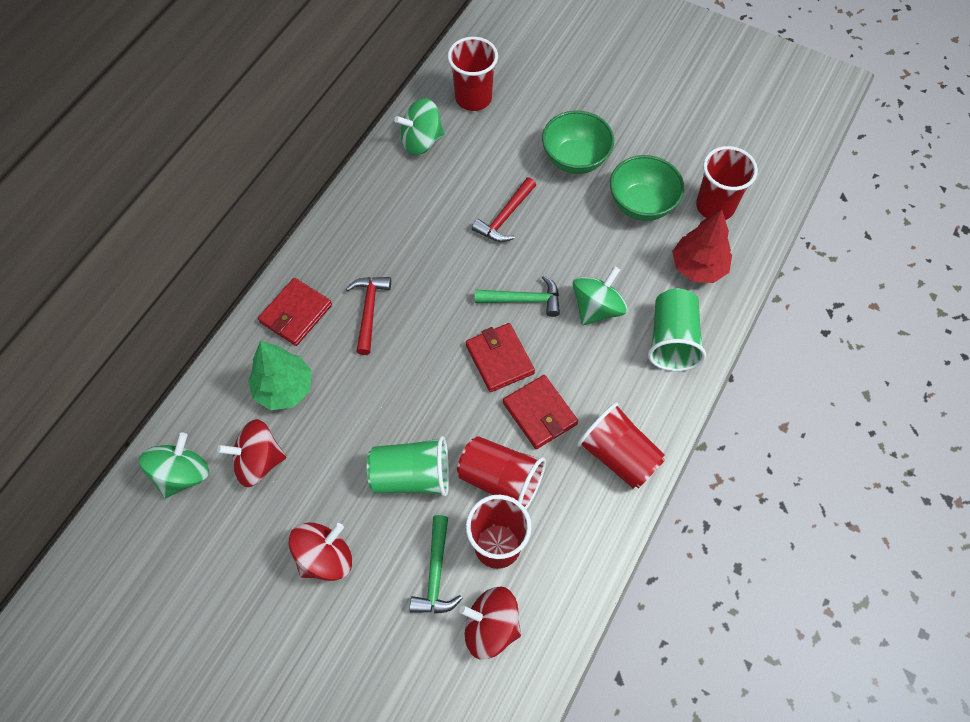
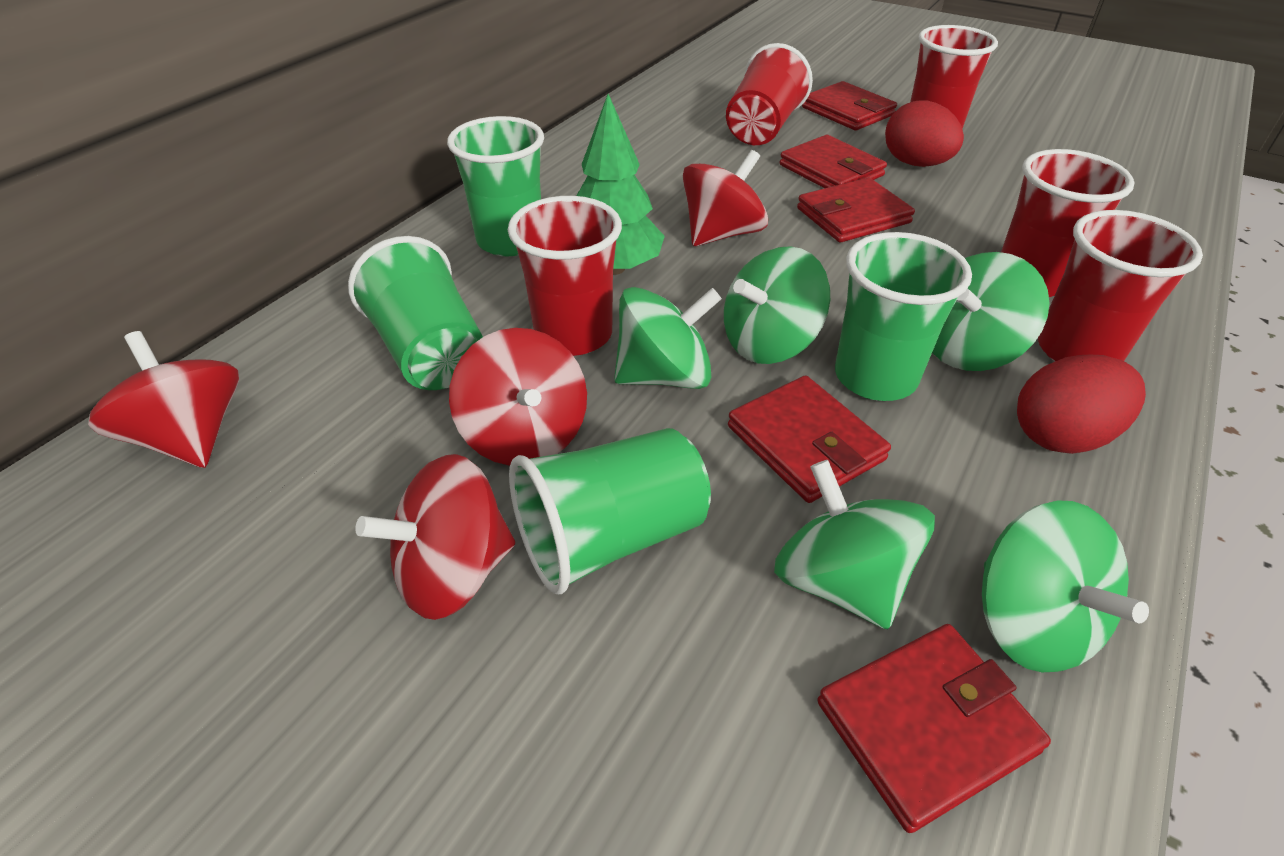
green bowl: [542,111,614,174] [610,155,684,221] = 2 -> none = 0
green cup: [367,436,449,497] [648,289,706,371] = 2 -> [348,236,483,390] [447,116,544,256] [509,428,711,594] [835,232,972,401] = 4
green hammer: [410,515,463,614] [475,275,560,317] = 2 -> none = 0
green spinning top: [139,433,209,498] [394,98,445,155] [573,266,628,325] = 3 -> [614,287,722,389] [724,246,830,364] [774,460,935,629] [932,252,1050,371] [982,500,1149,672] = 5
red egg: none = 0 -> [885,100,964,167] [1017,355,1146,454] = 2
red hammer: [346,277,391,355] [472,177,536,242] = 2 -> none = 0
red spinning top: [217,419,287,487] [289,522,352,581] [459,586,521,660] = 3 -> [88,331,239,468] [355,454,515,620] [449,328,587,466] [683,150,768,246] = 4
red tree: [672,209,732,283] = 1 -> none = 0
red wallet: [258,278,332,346] [466,323,535,392] [503,375,578,449] = 3 -> [728,375,891,503] [780,135,887,188] [797,178,915,242] [802,81,897,130] [817,624,1051,833] = 5

